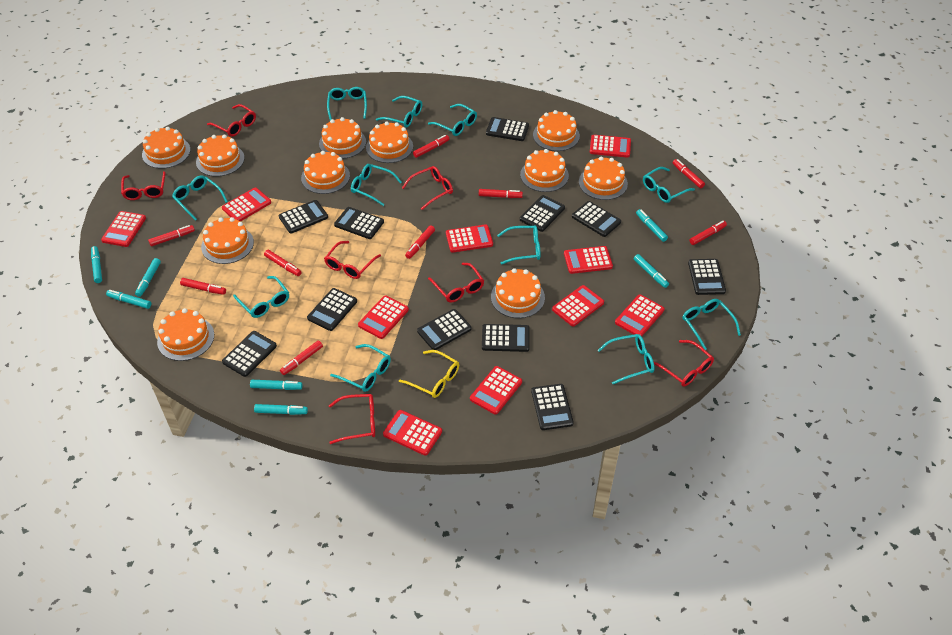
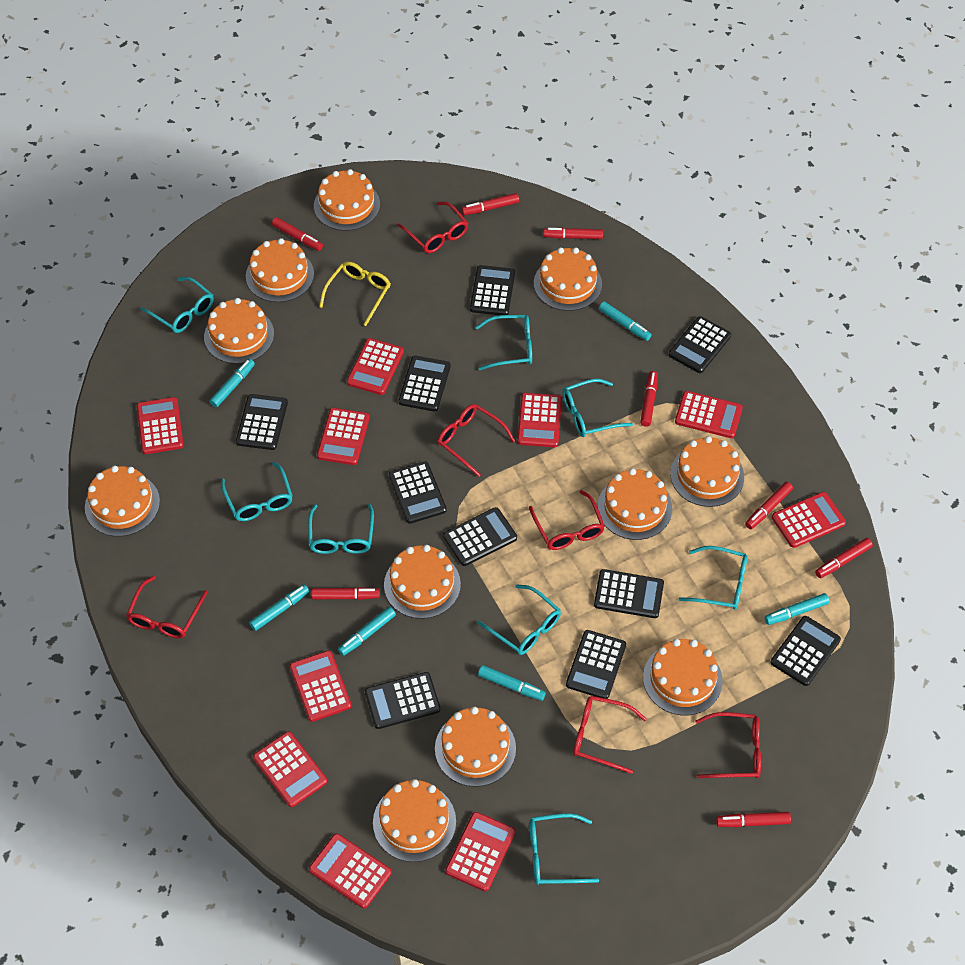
black calculator: [222,331,277,377] [279,200,328,233] [307,288,357,331] [334,207,384,239] [417,309,471,350] [482,324,530,352] [486,117,529,141] [520,195,565,232] [531,384,574,430] [572,201,621,237] [688,259,726,295] = 11 -> [236,394,288,450] [365,672,440,729] [389,461,447,524] [399,356,451,412] [443,507,517,566] [470,265,515,315] [566,630,626,699] [594,569,664,618] [669,316,731,373] [771,616,841,686] = 10
red glasses: [121,171,166,200] [207,104,256,137] [324,241,381,279] [329,394,375,444] [402,166,453,210] [428,263,484,303] [653,340,714,387] = 7 -> [126,576,207,639] [397,202,468,253] [438,404,515,477] [529,490,605,550] [573,696,647,774] [695,712,761,778] = 6
red marker: [148,225,195,246] [180,278,226,295] [264,250,302,276] [280,340,323,375] [405,226,435,259] [413,135,449,158] [479,189,523,198] [672,159,705,188] [690,221,727,245] = 9 -> [272,217,323,251] [311,587,380,600] [461,193,519,215] [543,228,603,239] [640,371,658,427] [716,812,791,827] [745,482,793,529] [815,538,873,578] = 8
turquoise glasses: [172,175,228,221] [233,276,289,318] [327,87,367,120] [330,344,391,392] [351,164,402,206] [376,96,422,127] [428,104,477,136] [497,226,540,265] [598,334,655,384] [643,167,695,203] [682,299,741,350] = 11 -> [140,277,214,333] [221,462,293,521] [308,504,374,554] [475,315,532,370] [477,584,561,655] [529,813,599,885] [563,379,633,437] [679,546,748,610] = 8
turquoise marker: [91,246,102,283] [106,290,151,309] [135,258,161,297] [250,380,303,390] [254,404,308,415] [634,254,669,288] [636,209,668,242] = 7 -> [209,359,255,407] [249,584,309,631] [338,607,396,656] [478,665,546,701] [599,301,652,341] [764,593,830,625] = 6

